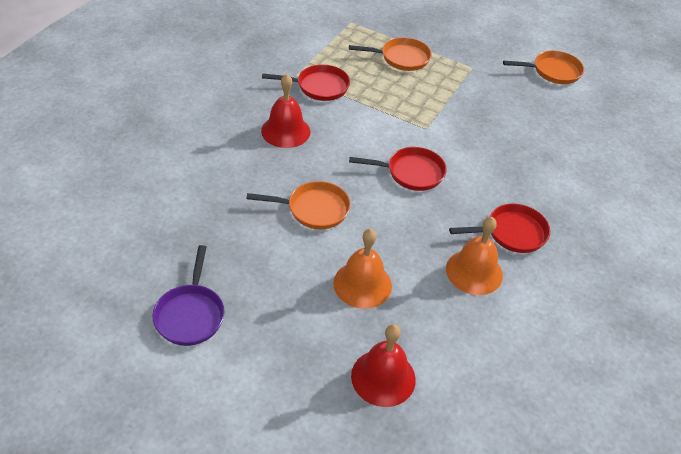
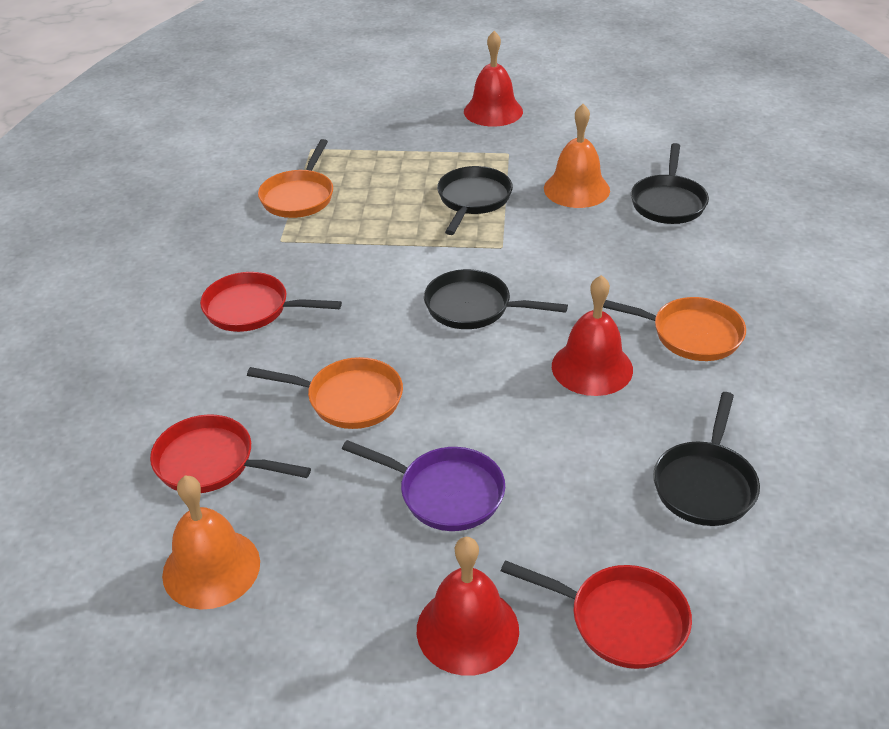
black pan: none = 0 -> [424,269,568,329] [437,166,513,235] [631,143,709,224] [653,392,760,526] = 4
red bell: [261,74,310,148] [351,324,416,407] = 2 -> [417,537,519,676] [464,31,523,127] [552,275,633,396] = 3

